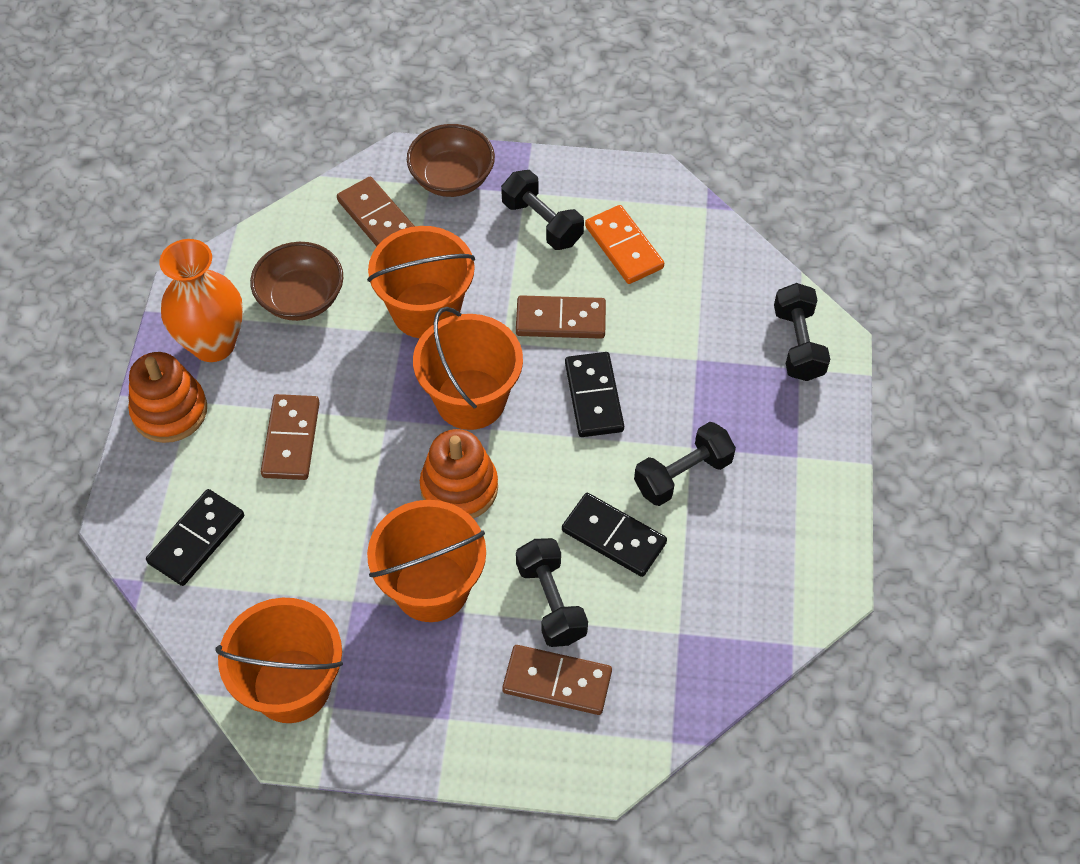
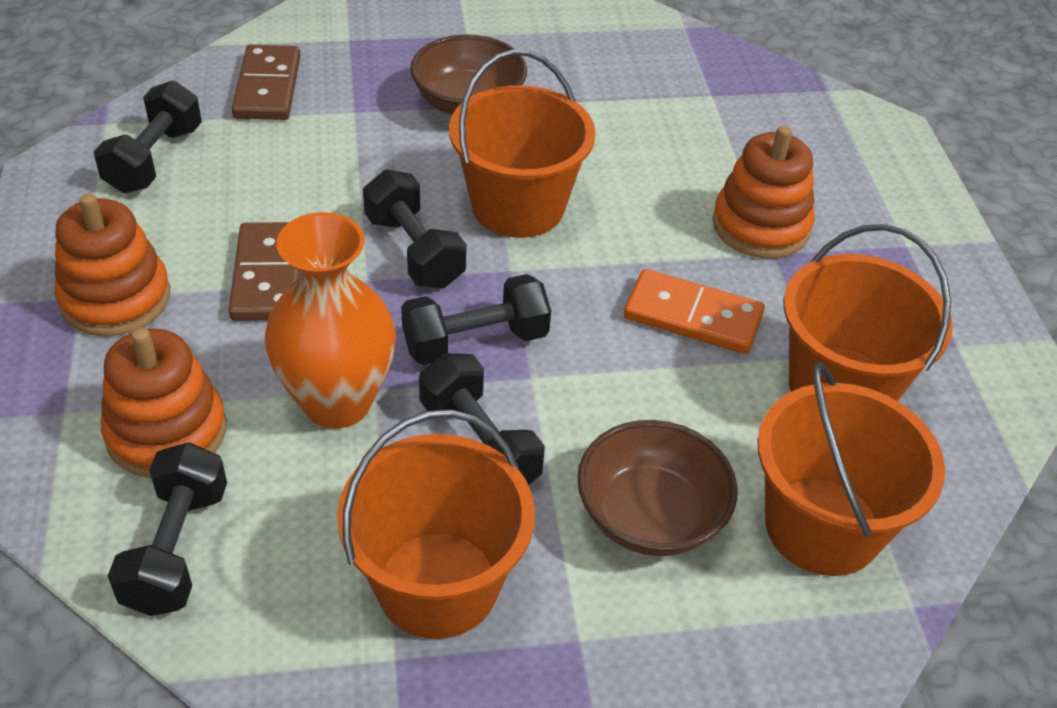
black domino: [146,489,244,586] [562,493,667,577] [565,352,624,437] = 3 -> none = 0
black dumbbell: [501,170,584,250] [516,538,588,647] [634,422,736,506] [774,283,830,381] = 4 -> [94,81,202,193] [108,442,227,616] [363,170,466,288] [401,274,551,365] [419,353,545,486] = 5
brown domino: [261,394,320,480] [337,177,414,247] [502,645,612,715] [516,295,606,339] = 4 -> [229,222,300,321] [232,45,301,120] = 2
orange stacking toy: [128,352,207,443] [420,429,498,518] = 2 -> [54,193,170,336] [101,328,226,478] [712,126,815,259] = 3

